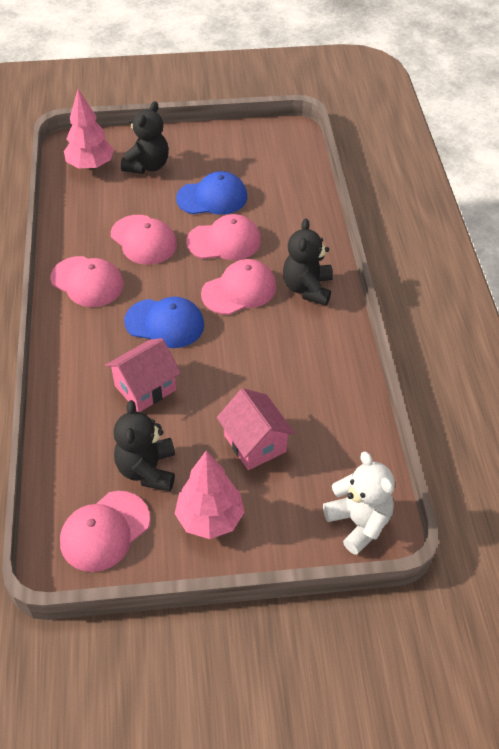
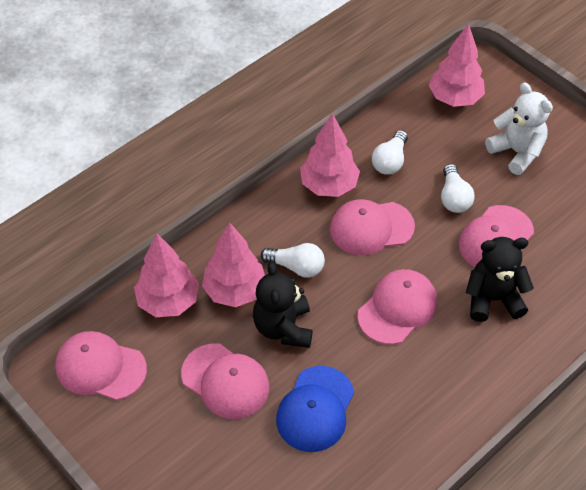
black teddy bear: [114,400,175,491] [121,101,169,174] [283,218,333,306] = 3 -> [253,262,313,348] [466,237,534,322] = 2
blue cap: [124,297,204,348] [176,171,247,215] = 2 -> [276,366,354,452] = 1
pink house: [105,338,181,412] [217,388,295,470] = 2 -> none = 0
pink tree: [64,89,114,170] [175,451,244,539] = 2 -> [134,233,199,317] [202,222,265,307] [300,113,360,197] [429,23,485,107] = 4
white light bulb: none = 0 -> [261,243,325,278] [372,130,408,175] [441,164,475,213] = 3

